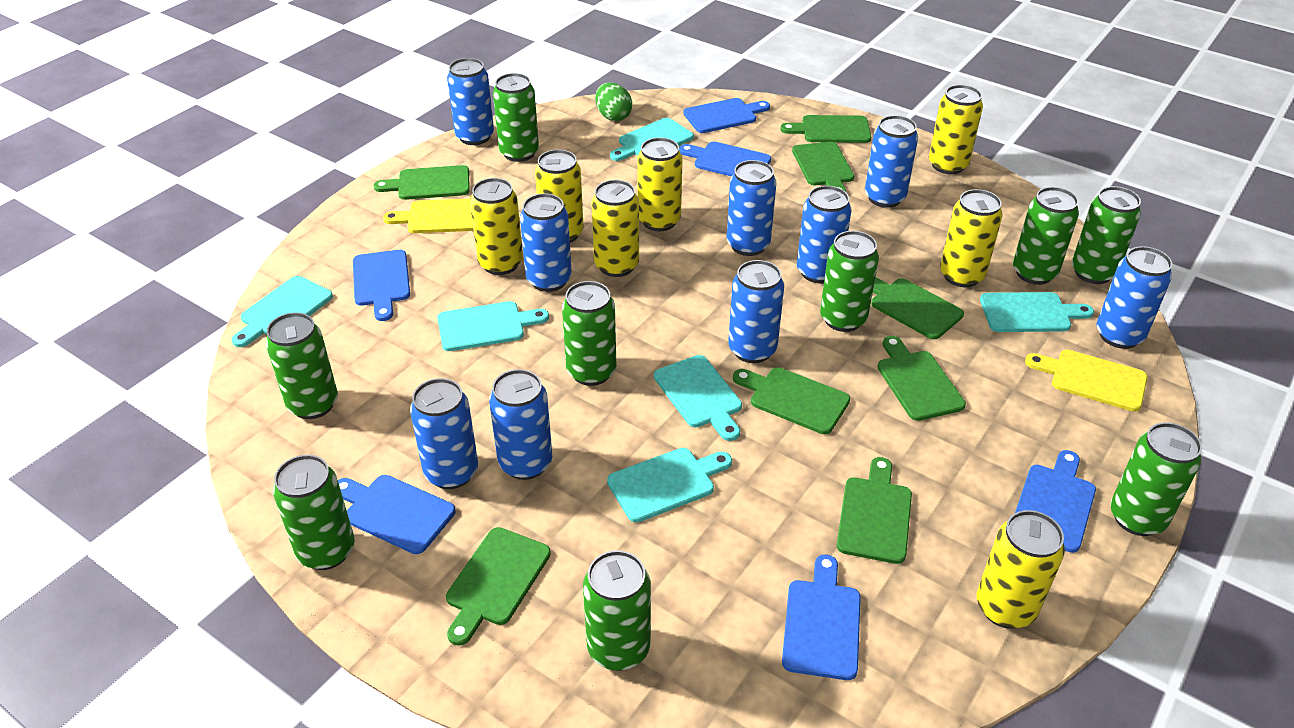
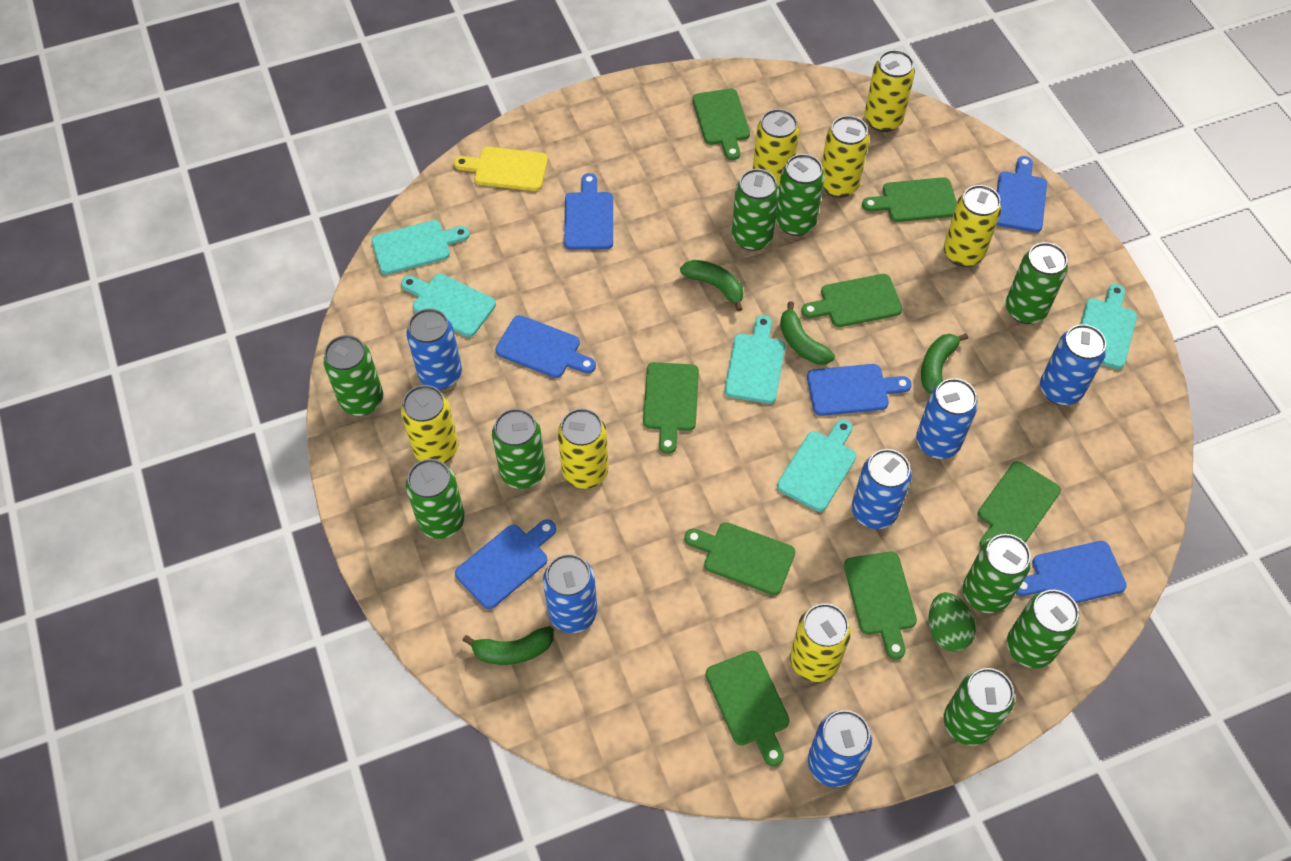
blue can: [410,378,478,489] [447,58,494,145] [489,369,552,480] [520,193,572,292] [727,160,777,256] [728,260,784,363] [797,186,852,283] [865,115,918,208] [1097,246,1172,349] = 9 -> [406,308,462,390] [543,554,597,633] [808,710,872,787] [852,449,912,529] [916,378,978,459] [1040,324,1106,405] = 6
green banana: none = 0 -> [462,626,554,665] [680,260,743,311] [780,301,835,365] [921,333,968,393] = 4
turquoise cutting board: [232,276,333,347] [437,301,549,351] [607,448,732,522] [610,118,694,161] [654,355,742,441] [980,292,1094,332] = 6 -> [372,220,470,275] [401,274,496,337] [724,315,785,404] [777,419,856,512] [1080,284,1137,369] = 5
yellow cutting board: [383,199,474,233] [1025,350,1147,412] = 2 -> [454,147,548,191] = 1

